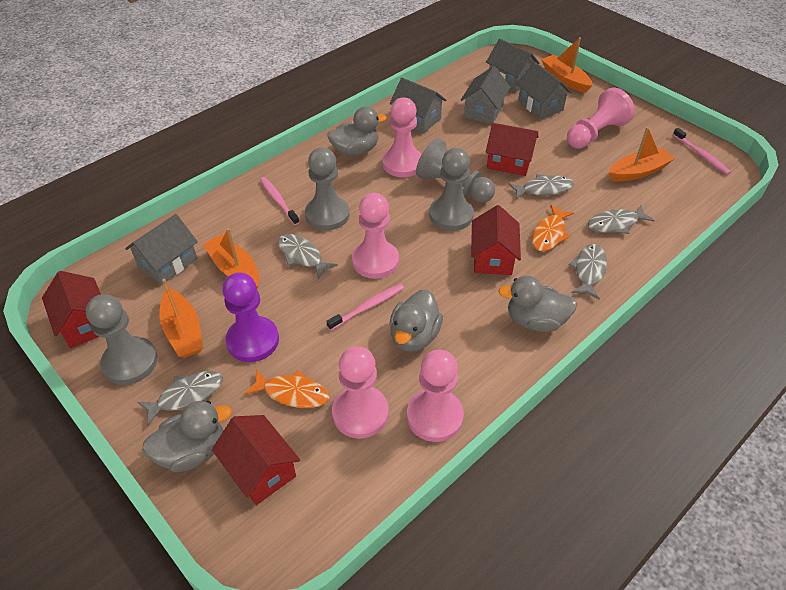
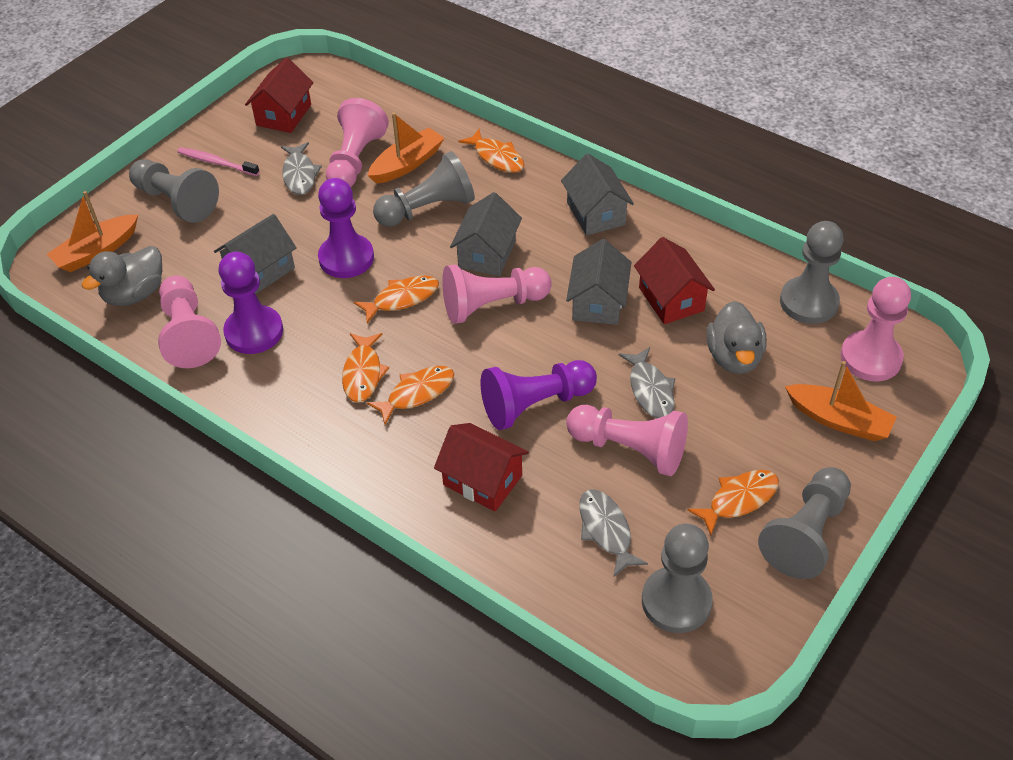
grey duck: [142,401,232,473] [327,106,387,156] [389,290,443,352] [498,276,577,332] = 4 -> [82,246,162,306] [707,301,767,374] = 2
grey fish: [137,371,223,426] [278,234,338,279] [508,174,574,199] [569,244,607,299] [588,205,655,234] = 5 -> [281,142,322,195] [579,489,648,578] [619,347,675,418] = 3
grey house: [125,214,198,285] [390,78,446,133] [461,66,510,124] [486,39,539,92] [516,62,572,119] = 5 -> [214,214,297,294] [450,192,522,276] [561,153,634,236] [566,239,631,325] = 4
grey pawn: [86,294,158,385] [305,147,349,230] [416,138,495,203] [429,148,474,231] = 4 -> [129,159,219,223] [373,151,475,227] [642,524,713,633] [758,467,851,579] [780,221,844,324] = 5
orange boat: [160,278,203,358] [203,228,260,289] [541,37,593,93] [608,127,675,182] = 4 -> [47,191,138,272] [368,113,444,184] [785,361,897,441] = 3
orange fish: [244,369,329,408] [532,205,574,251] = 2 -> [342,333,389,402] [354,276,439,323] [367,366,454,425] [458,129,524,173] [687,470,779,535] = 5
pink toothbrush: [260,177,299,225] [326,283,404,330] [673,128,731,175] = 3 -> [177,147,259,176] = 1
purple pawn: [222,272,279,362] = 1 -> [218,252,283,354] [318,178,374,278] [481,360,597,430] = 3
red house: [42,271,101,348] [212,415,300,505] [471,205,521,275] [486,123,538,176] = 4 -> [245,58,314,133] [434,423,529,512] [634,237,715,324] = 3

